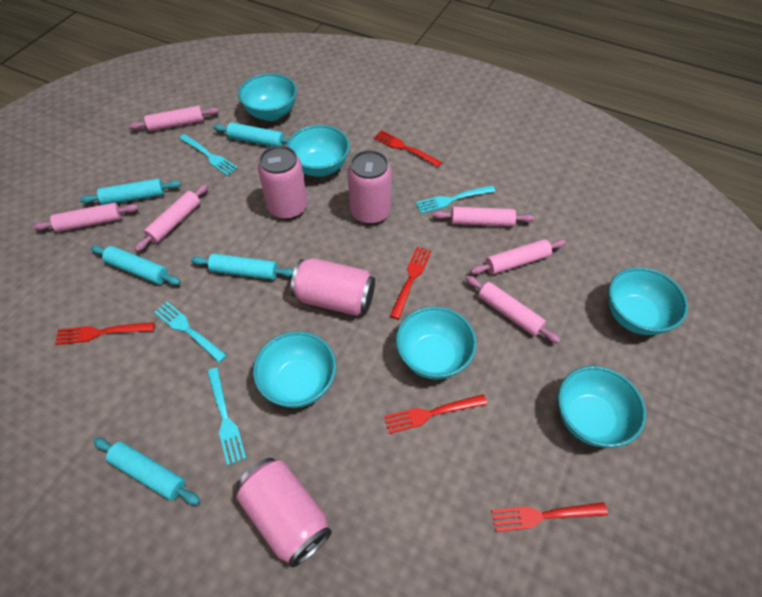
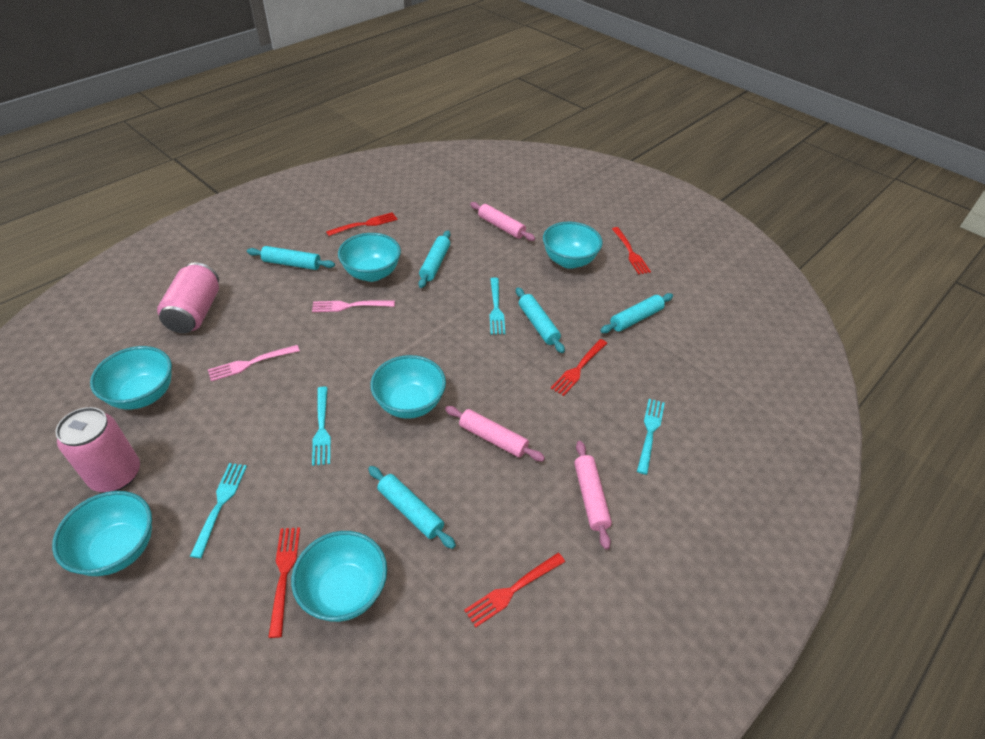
pink can: [236,458,332,567] [258,145,307,220] [291,258,375,316] [348,150,391,225] = 4 -> [55,407,140,492] [157,262,219,333] = 2
pink fork: none = 0 -> [208,345,300,381] [312,301,395,312] = 2
pink rolling pin: [33,203,139,232] [129,106,219,131] [135,184,208,252] [433,207,534,227] [466,276,560,344] [470,239,566,275] = 6 -> [445,406,545,461] [470,202,535,241] [574,441,612,550] = 3

